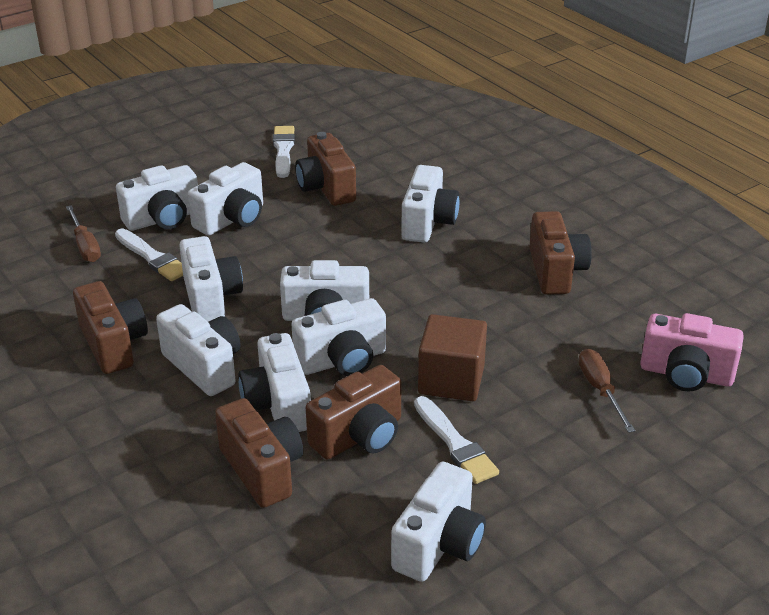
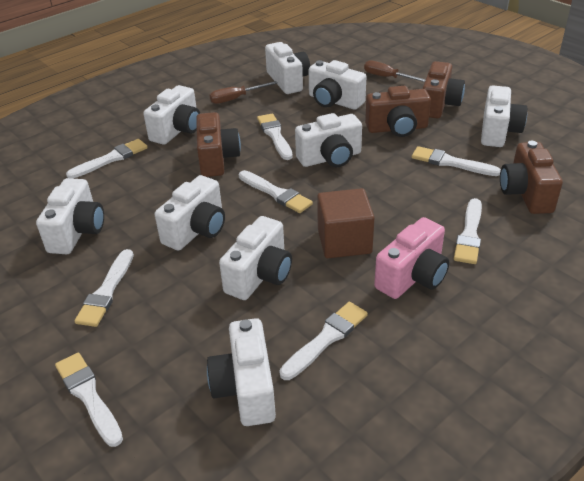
brown camera: [73,281,148,374] [215,398,303,508] [295,132,356,206] [306,365,402,460] [529,211,592,295] = 5 -> [196,112,241,177] [365,86,431,137] [422,61,465,118] [500,141,563,214] = 4
white brush: [115,229,183,281] [273,126,295,178] [414,396,499,484] = 3 -> [55,352,123,447] [66,139,148,179] [74,249,134,327] [239,170,313,213] [257,113,293,160] [279,302,368,380] [412,146,501,176] [454,198,482,264] = 8

